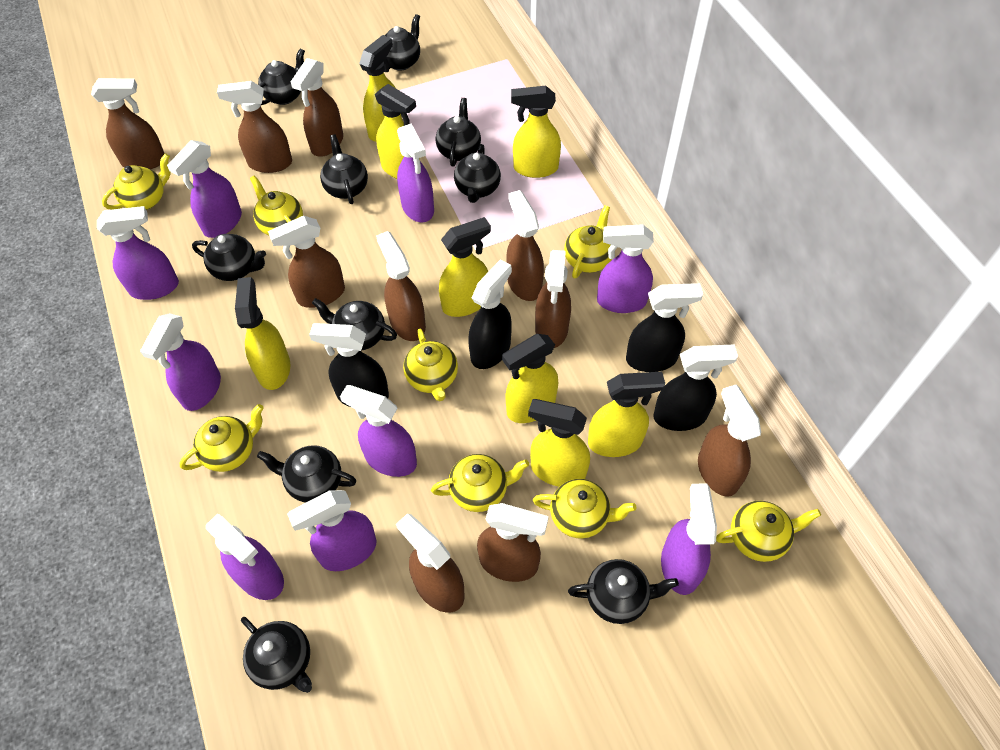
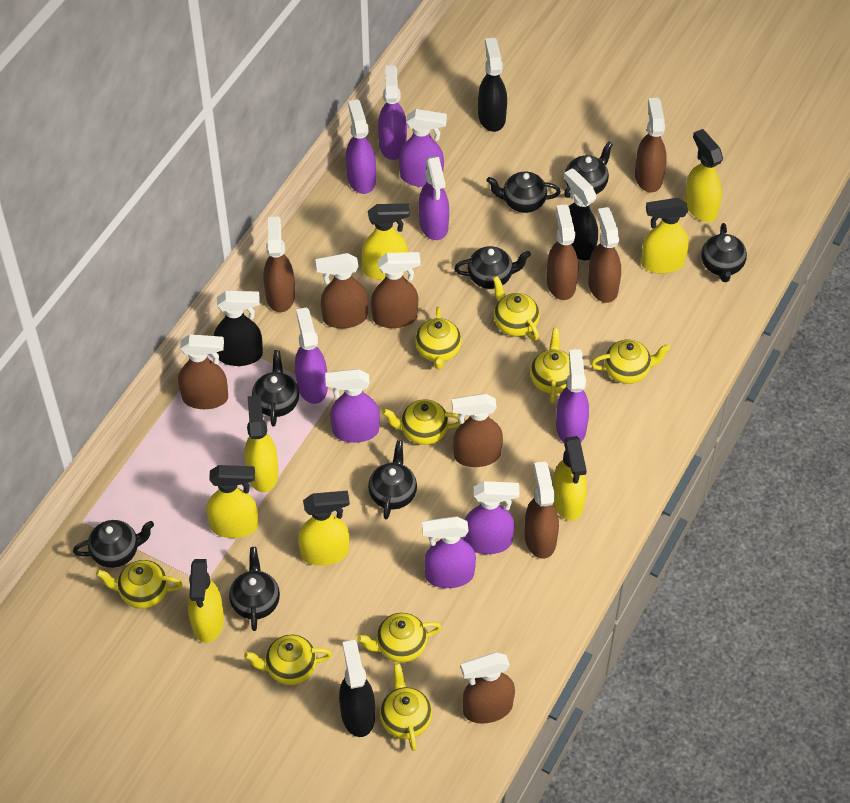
black teapot: [192,234,266,281] [241,617,312,693] [257,445,356,503] [258,48,305,105] [312,298,397,351] [320,134,368,204] [384,14,420,70] [436,98,481,167] [454,144,501,203] [568,559,679,624] = 10 -> [73,520,154,568] [229,547,280,631] [252,350,299,426] [368,440,417,520] [454,246,531,289] [487,171,561,213] [564,141,613,198] [701,223,747,282] = 8
yellow teapot: [102,153,171,210] [179,404,264,472] [250,175,303,236] [403,329,458,401] [431,454,529,512] [533,479,636,539] [564,205,612,279] [716,501,821,562] = 8 -> [96,560,183,609] [244,635,332,685] [357,613,441,663] [380,663,432,751] [382,399,461,445] [415,307,462,369] [493,276,540,341] [530,328,570,403] [591,340,671,384] = 9

